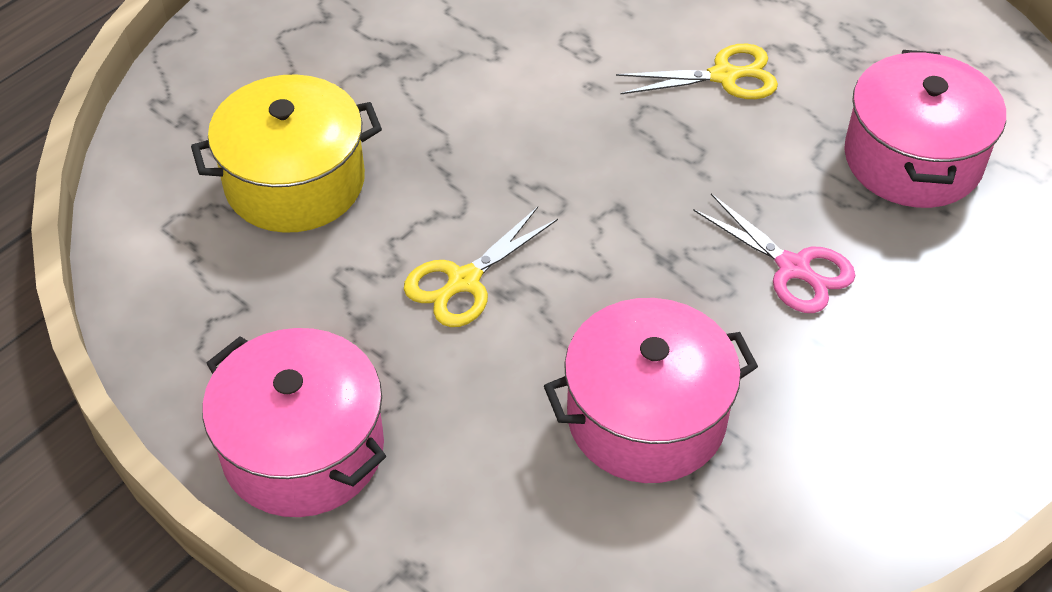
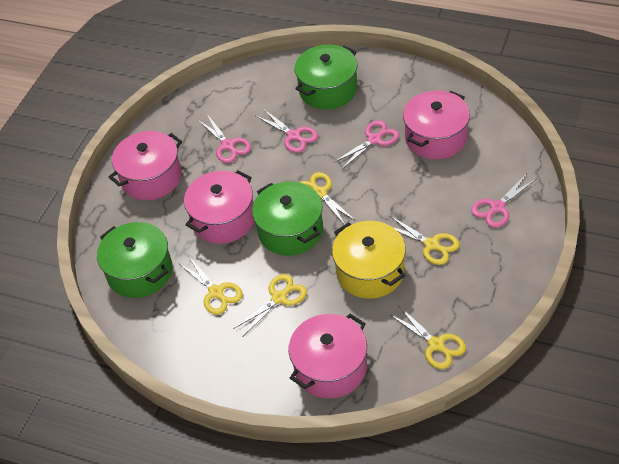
green pot: none = 0 -> [97,222,172,298] [252,181,323,256] [295,45,357,109] = 3
pink pot: [202,328,386,517] [544,298,758,483] [844,50,1006,208] = 3 -> [109,131,182,200] [184,170,254,244] [289,314,367,398] [403,90,470,159] = 4
pink scissors: [693,194,855,313] = 1 -> [198,114,251,163] [256,109,318,153] [335,120,399,169] [471,175,536,228] = 4
yellow scissors: [404,207,558,327] [616,44,778,99] = 2 -> [180,255,243,315] [233,274,307,337] [300,172,356,225] [389,305,466,369] [390,216,460,265] = 5

